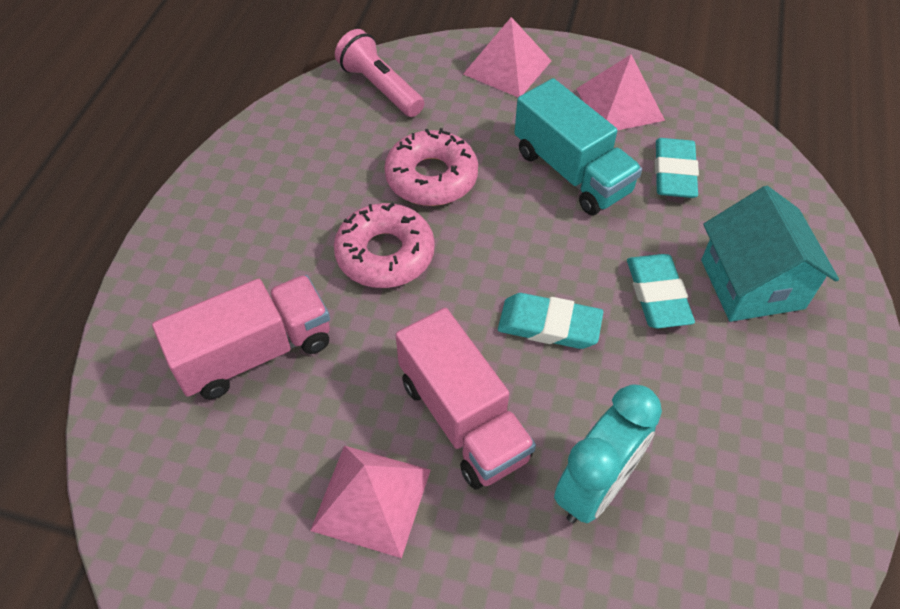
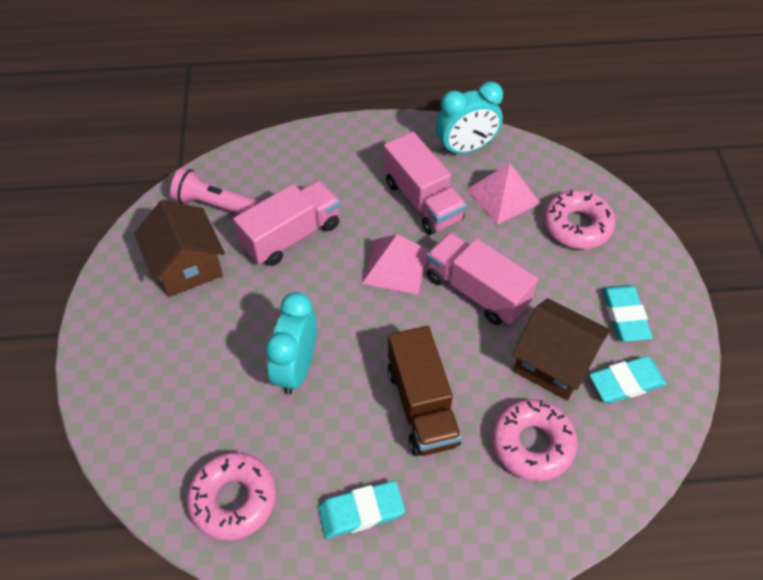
brown house: none = 0 -> [134,200,225,297] [512,298,611,401] = 2
brown truck: none = 0 -> [388,326,462,456] = 1
pink donut: [334,202,435,288] [384,128,478,206] = 2 -> [187,453,276,541] [492,399,577,481] [544,190,615,249] = 3
pink pyramid: [310,446,431,558] [463,17,552,97] [576,54,665,131] = 3 -> [362,235,429,295] [466,163,541,225] = 2
pink truck: [152,275,330,400] [396,308,536,490] = 2 -> [233,181,340,266] [384,132,467,235] [427,232,538,325] = 3
turquoise clock: [554,384,662,523] = 1 -> [265,292,317,395] [436,81,503,155] = 2
turquoise house: [701,186,839,322] = 1 -> none = 0
turquoise truck: [514,78,642,215] = 1 -> none = 0

